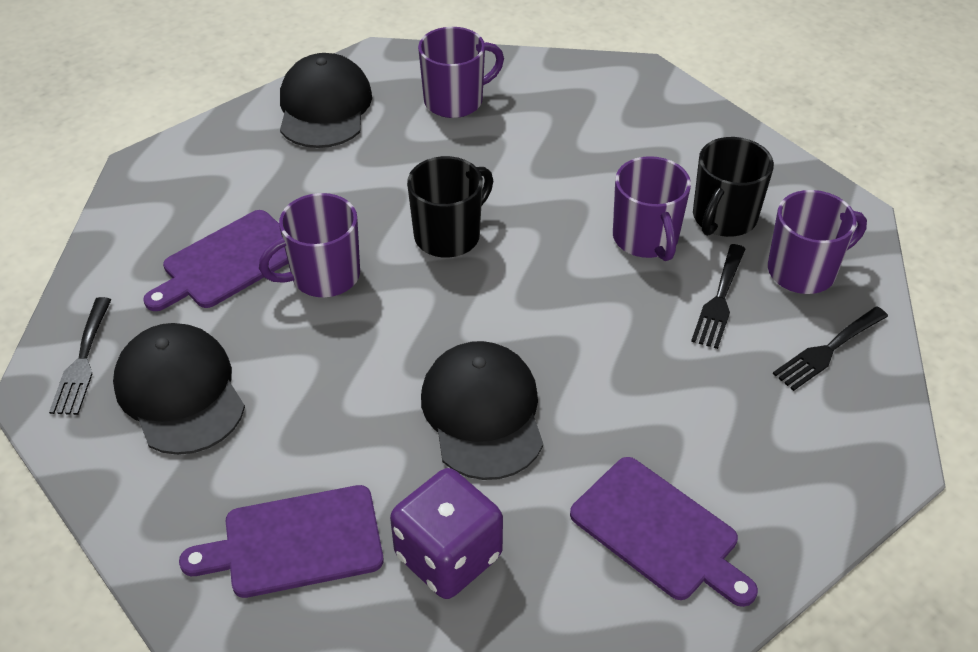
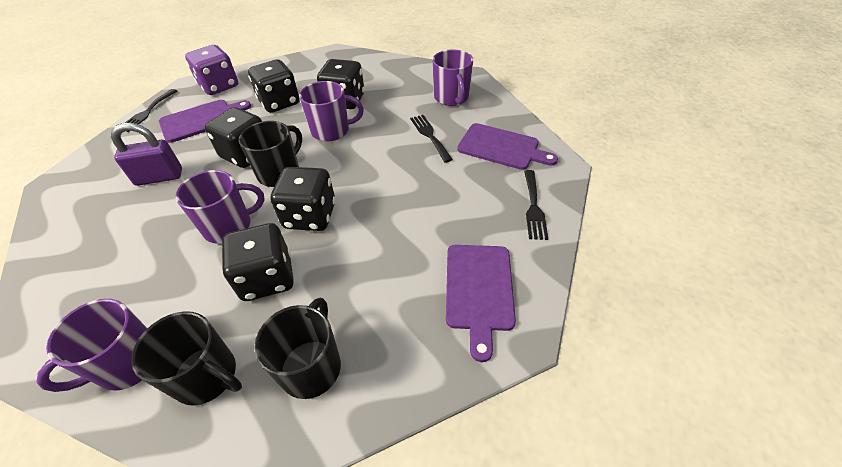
black cap: [113,323,245,455] [280,53,372,148] [421,341,543,480] = 3 -> none = 0
black dice: none = 0 -> [205,107,262,168] [222,223,294,301] [248,59,300,113] [270,167,335,231] [317,59,364,109] = 5
black mug: [407,156,493,258] [693,137,774,237] = 2 -> [131,311,242,406] [239,121,302,187] [254,298,341,399] = 3
purple padlock: none = 0 -> [111,123,182,186] = 1

